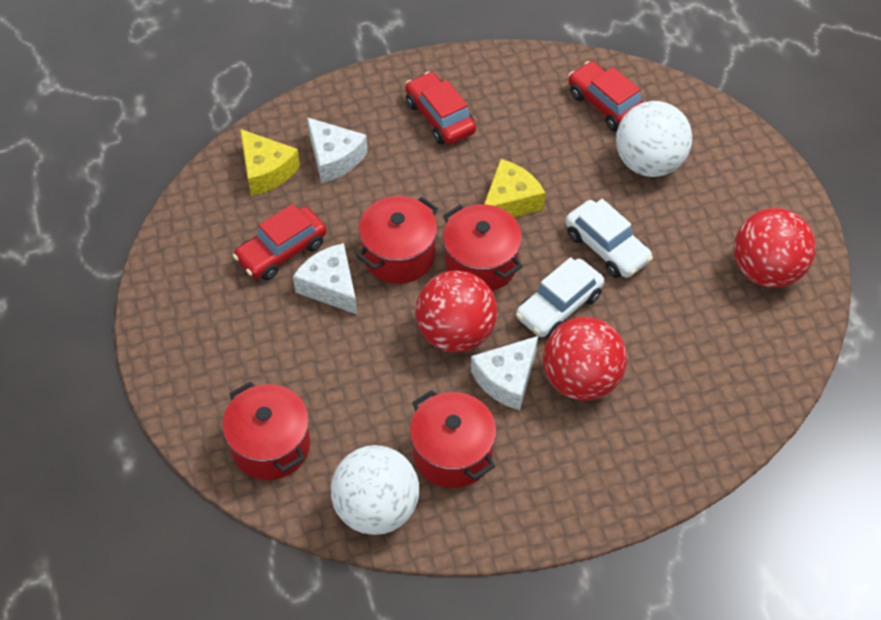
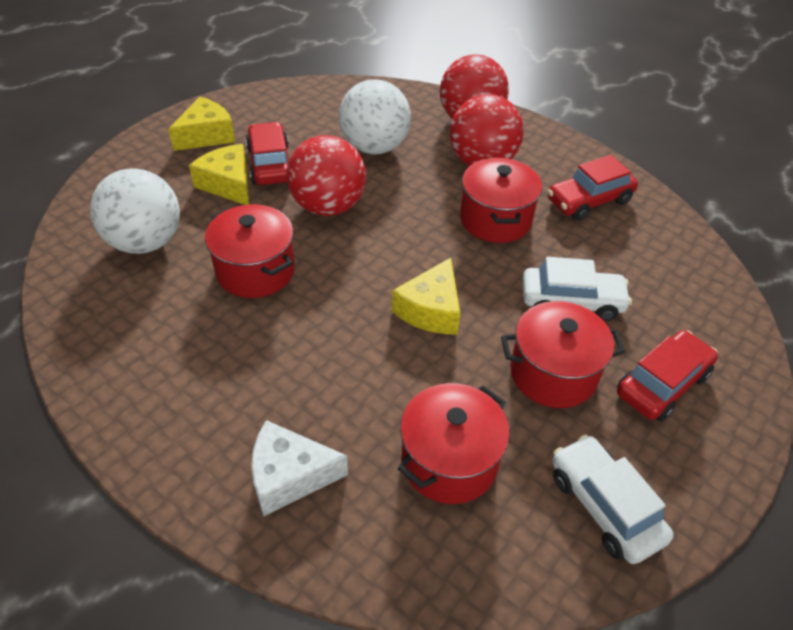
white cheese: [293,243,357,314] [307,117,367,183] [471,336,538,410] = 3 -> [251,420,348,516] = 1
yellow cheese: [240,129,300,196] [484,159,545,217] = 2 -> [168,97,235,151] [189,144,249,205] [392,258,460,335] = 3

